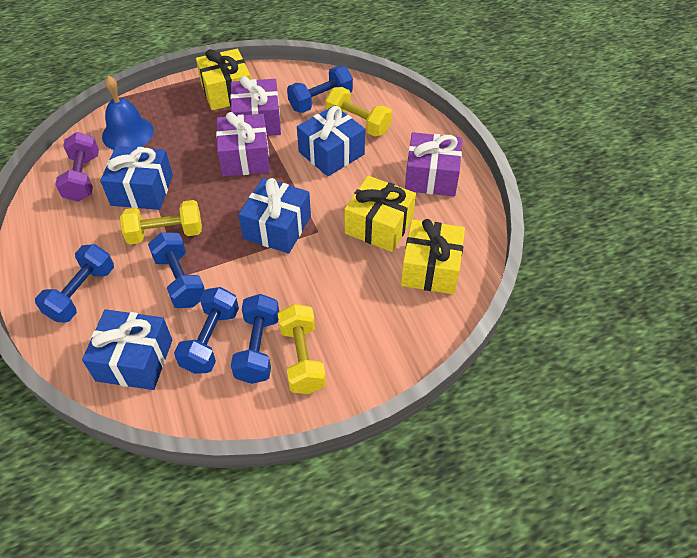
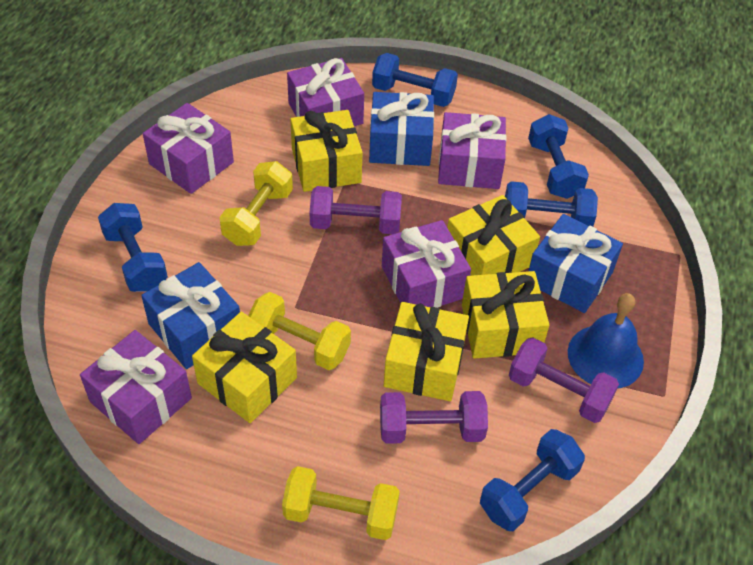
blue gift: [82,309,172,390] [100,146,173,210] [238,178,311,254] [297,105,365,176] = 4 -> [141,262,240,369] [369,92,434,166] [529,214,623,313] = 3
purple dumbbell: [55,132,99,202] = 1 -> [310,186,402,234] [380,391,488,444] [509,337,619,423] = 3
purple gift: [216,112,270,177] [230,76,281,136] [405,132,462,197] = 3 -> [80,330,192,444] [143,103,234,194] [287,58,364,126] [382,220,471,308] [438,112,507,189] = 5
yellow gift: [196,49,251,110] [345,176,416,252] [401,219,465,294] = 3 -> [192,312,297,423] [290,110,363,192] [384,302,469,401] [447,195,540,276] [462,271,549,359] = 5

